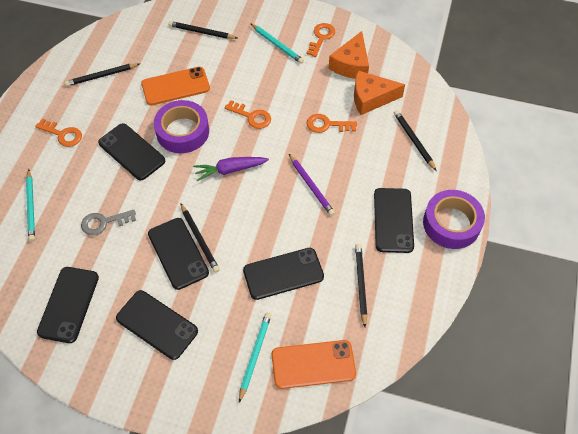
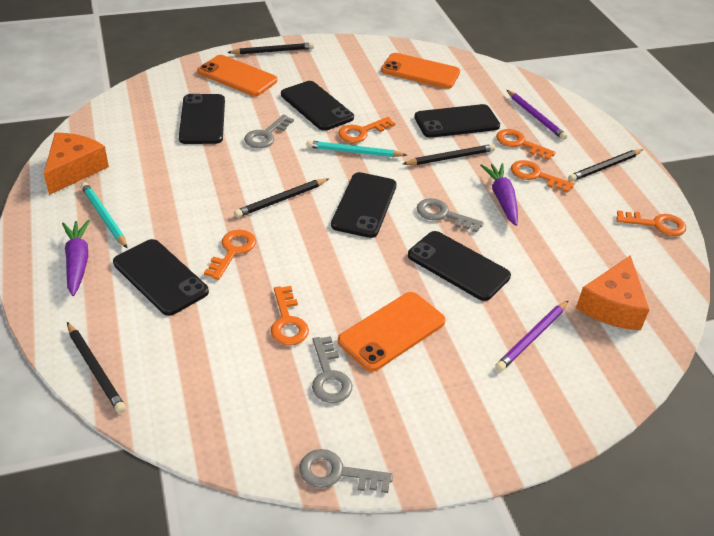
grey key: [81,210,136,235] = 1 -> [244,115,294,148] [300,449,393,493] [312,336,353,403] [417,198,484,232] = 4
orange key: [35,118,82,147] [225,100,271,129] [306,23,335,57] [307,114,357,133] = 4 -> [204,230,256,280] [271,286,309,345] [338,117,395,143] [496,129,556,160] [511,160,574,193] [616,210,686,236] = 6
orange phone: [141,67,210,105] [271,340,356,389] = 2 -> [197,55,277,96] [338,292,446,372] [381,53,460,89] = 3
purple carrot: [193,157,269,181] = 1 -> [62,220,90,296] [480,163,518,226] = 2
purple pencil: [289,154,335,216] = 1 -> [495,300,569,371] [507,90,567,140] = 2
purple tape: [154,100,209,153] [423,190,485,249] = 2 -> none = 0
turquoise pencil: [26,169,35,241] [239,313,271,403] [250,23,304,64] = 3 -> [81,182,128,249] [307,140,406,157] = 2

